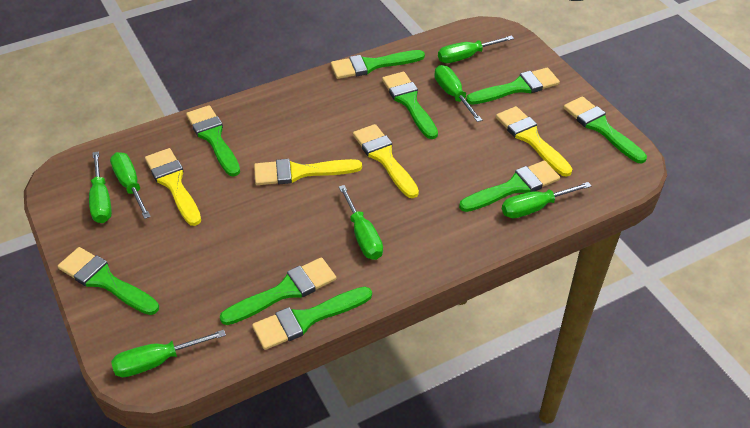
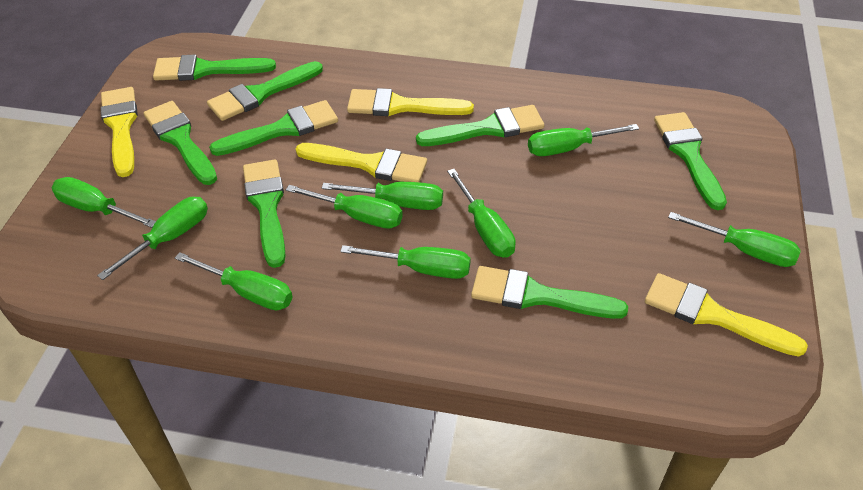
green brush: [58,247,159,315] [186,105,240,176] [220,257,337,325] [252,287,372,350] [331,50,425,79] [382,72,438,139] [459,161,560,212] [466,68,560,105] [563,96,647,163] = 9 -> [143,101,217,185] [153,55,276,81] [207,61,323,121] [209,100,338,156] [243,160,286,268] [416,105,545,146] [471,266,628,319] [654,112,727,210] = 8
green screwdriver: [89,151,112,223] [110,152,151,219] [111,330,226,377] [339,185,383,260] [434,65,482,122] [438,35,514,63] [502,182,591,218] = 7 -> [51,177,156,228] [97,197,208,280] [175,252,293,310] [286,185,403,229] [322,182,443,210] [340,245,471,279] [447,169,516,258] [528,124,639,156] [668,212,801,267] = 9

